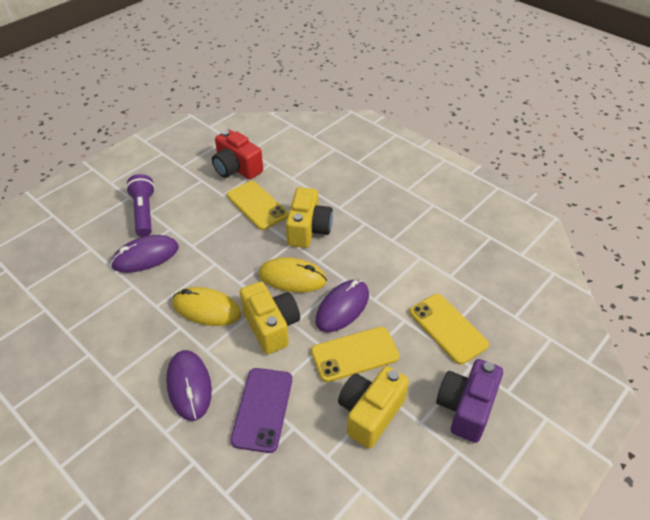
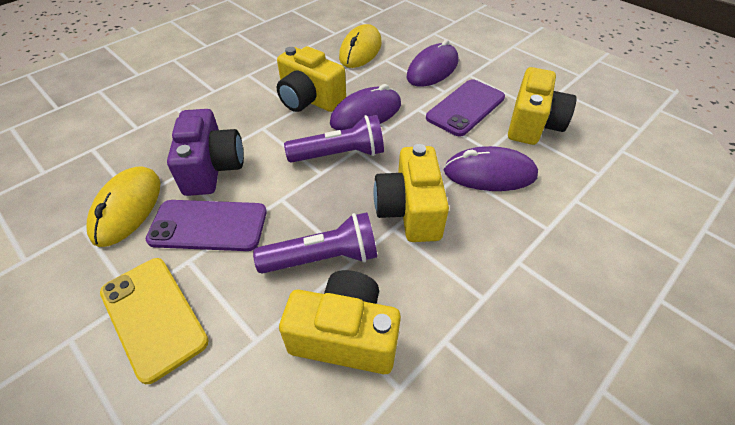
purple flashlight: [126,174,155,237] = 1 -> [253,212,377,274] [284,115,384,163] = 2
purple phone: [231,368,292,453] = 1 -> [146,200,267,251] [426,79,505,137] = 2
red camera: [212,130,263,180] = 1 -> none = 0
yellow camera: [240,282,300,354] [286,187,333,248] [338,366,409,449] = 3 -> [277,46,346,112] [279,270,401,374] [373,144,449,242] [508,67,577,145] = 4
yellow phone: [227,181,288,230] [311,327,399,382] [410,294,489,365] = 3 -> [100,258,209,384] = 1

